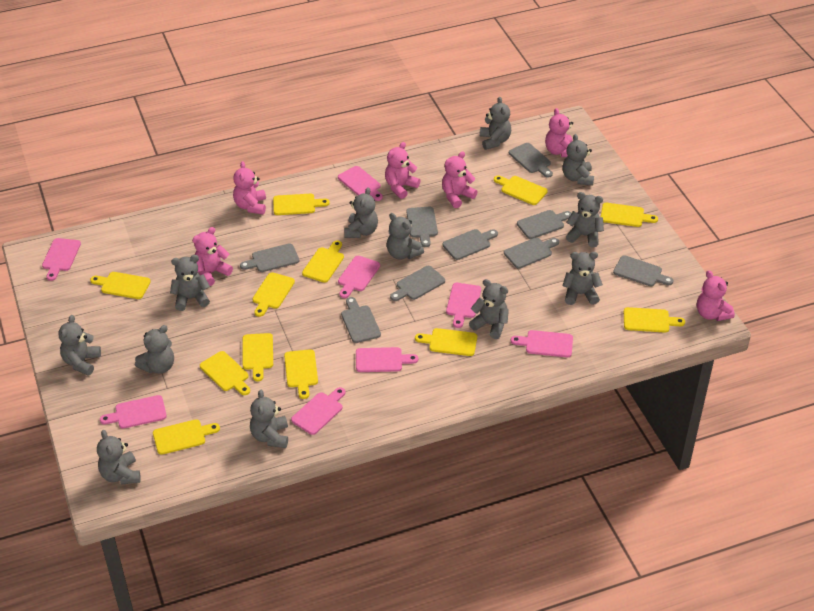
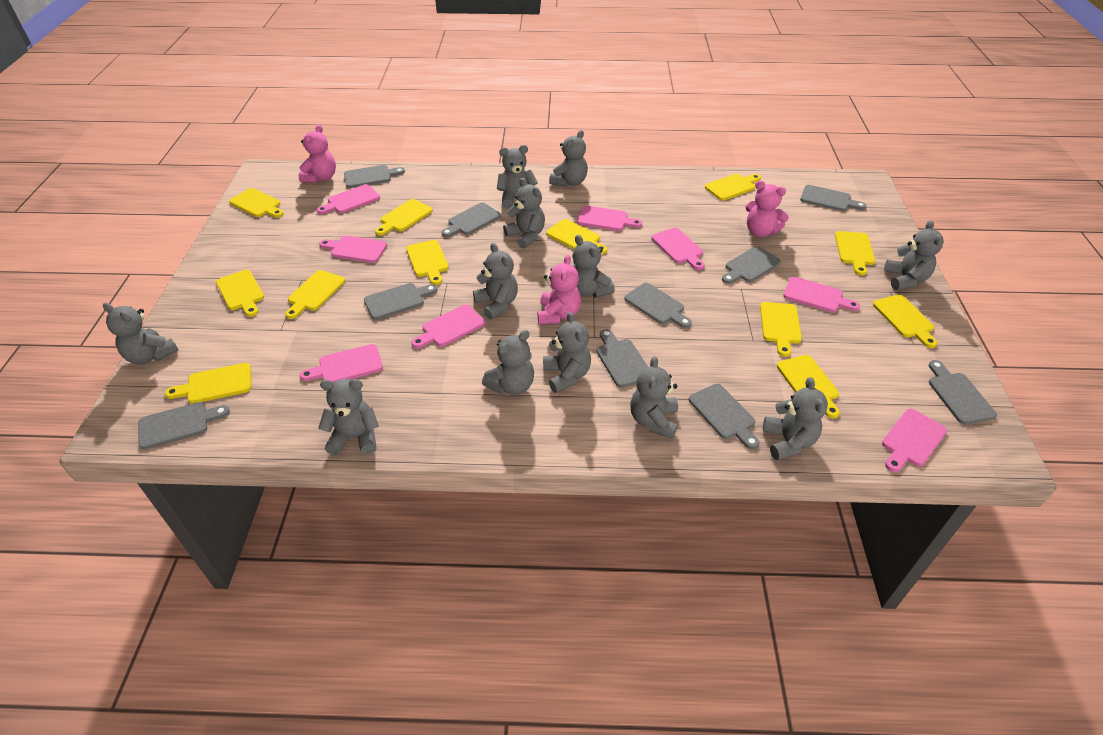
grey cutting board: [240,243,299,272] [341,297,381,343] [390,266,445,301] [406,207,438,247] [443,229,498,260] [504,237,559,269] [509,143,553,178] [517,210,572,239] [613,255,674,286] = 9 -> [138,402,230,450] [344,165,405,188] [364,283,438,320] [441,203,501,237] [596,329,648,388] [624,283,692,328] [689,384,760,450] [722,246,781,284] [800,185,866,211] [928,360,997,425] = 10
pink teddy bear: [192,227,233,286] [233,161,266,214] [385,142,420,199] [442,151,478,208] [545,108,573,157] [697,271,735,321] = 6 -> [299,124,336,183] [537,254,581,325] [746,180,789,237] = 3

